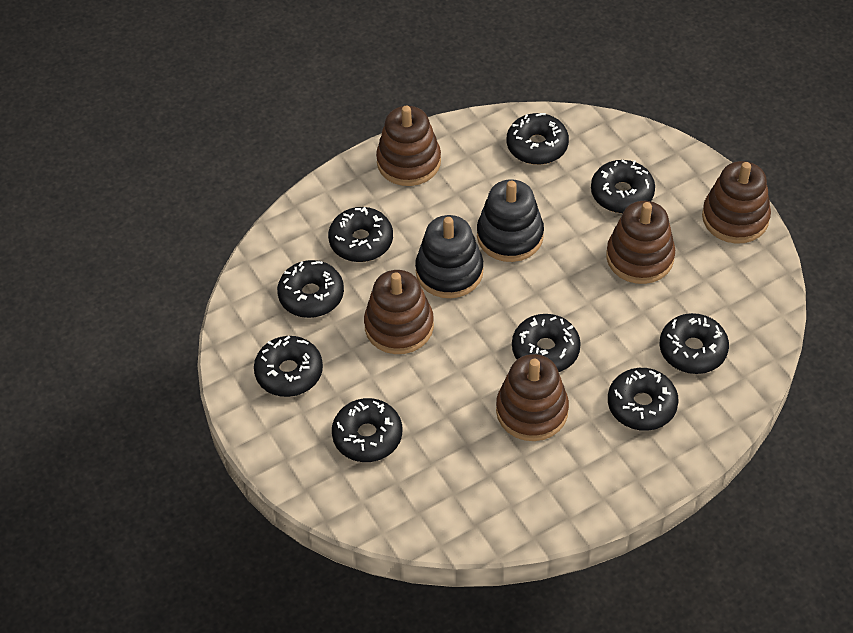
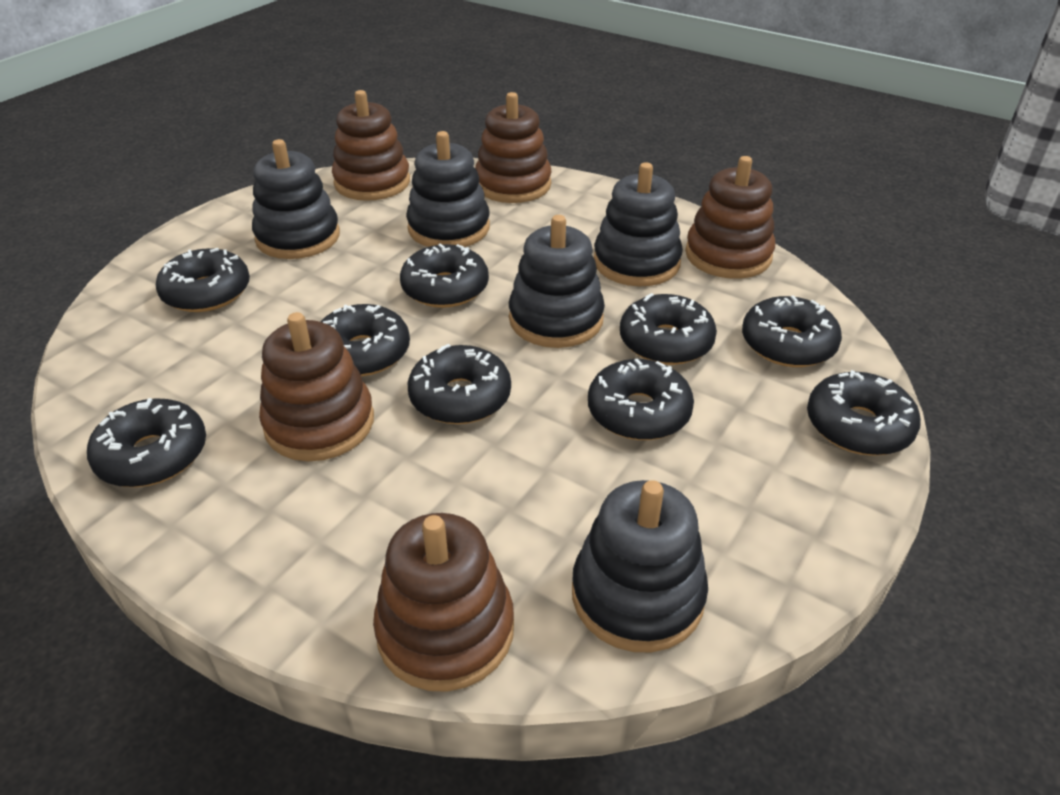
black stacking toy: [415,215,483,298] [477,179,544,262] = 2 -> [252,139,340,259] [406,131,490,247] [509,215,605,348] [572,480,708,653] [594,162,683,286] = 5

